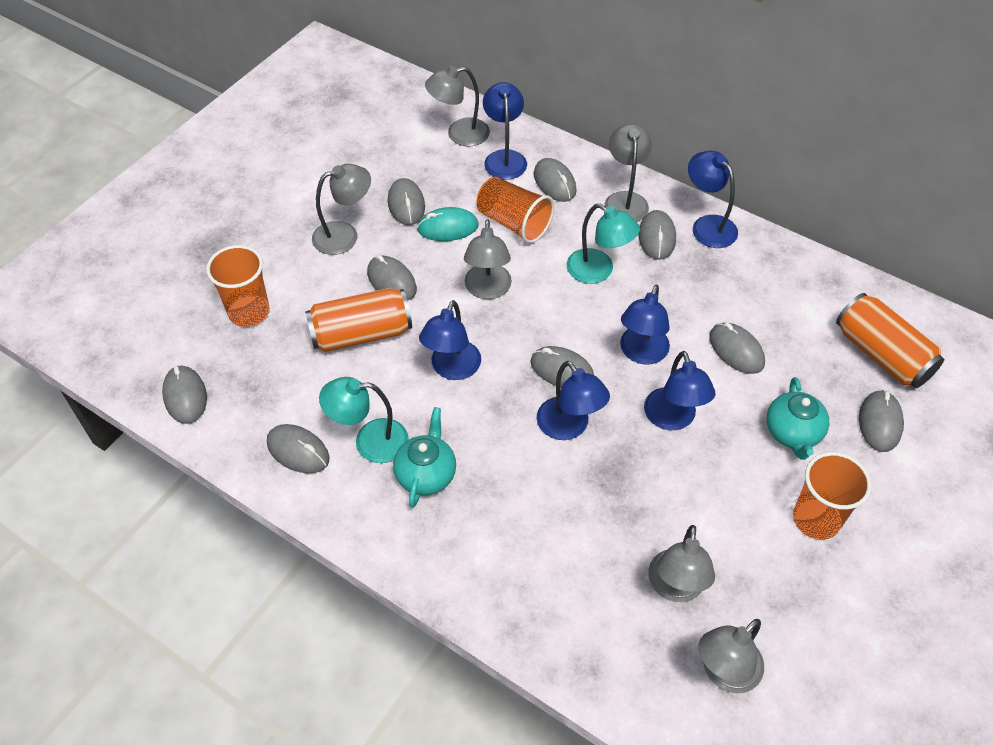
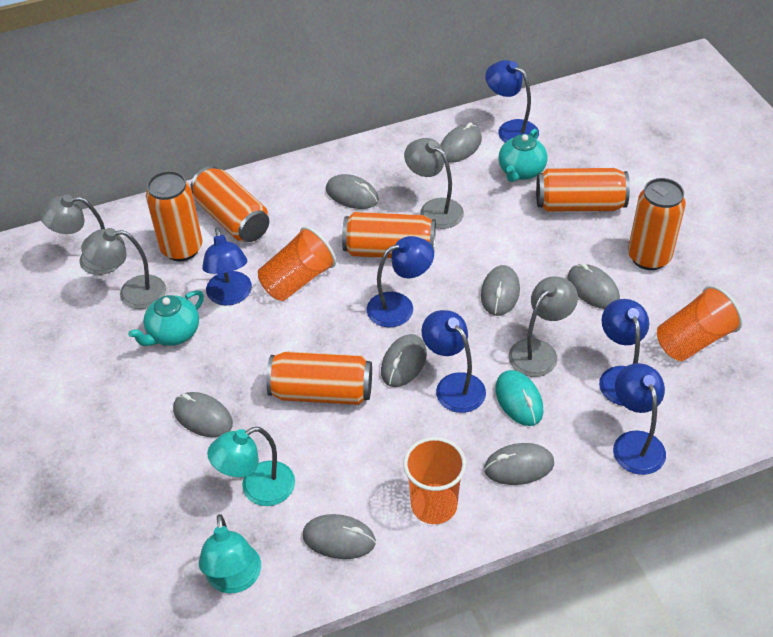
grey lamp: [312,164,371,255] [425,66,490,147] [464,219,512,299] [604,124,652,222] [648,525,715,602] [698,619,764,693] = 6 -> [40,194,118,275] [81,228,166,309] [404,138,464,229] [509,277,578,377] = 4
grey mouse: [162,365,207,424] [267,424,329,473] [367,255,417,301] [388,178,425,225] [530,346,594,388] [534,158,577,202] [638,210,676,260] [709,323,765,374] [859,390,904,452] = 9 -> [173,392,233,437] [303,514,376,559] [326,174,379,209] [381,334,427,387] [440,122,482,163] [481,265,520,316] [484,443,554,485] [567,263,620,309] = 8
orange can: [305,288,412,352] [836,293,944,388] = 2 -> [146,171,202,262] [191,166,269,242] [266,351,372,405] [342,212,436,258] [536,168,630,212] [628,178,686,270] = 6

